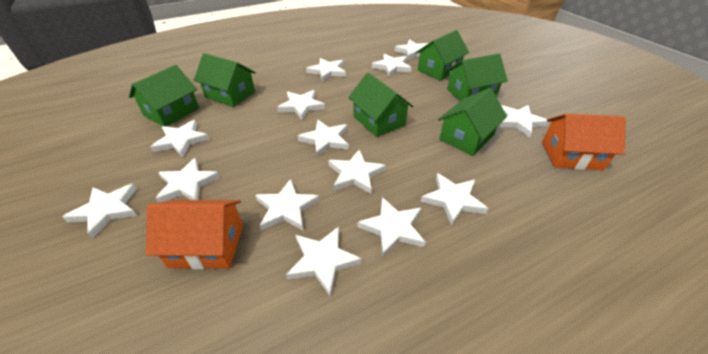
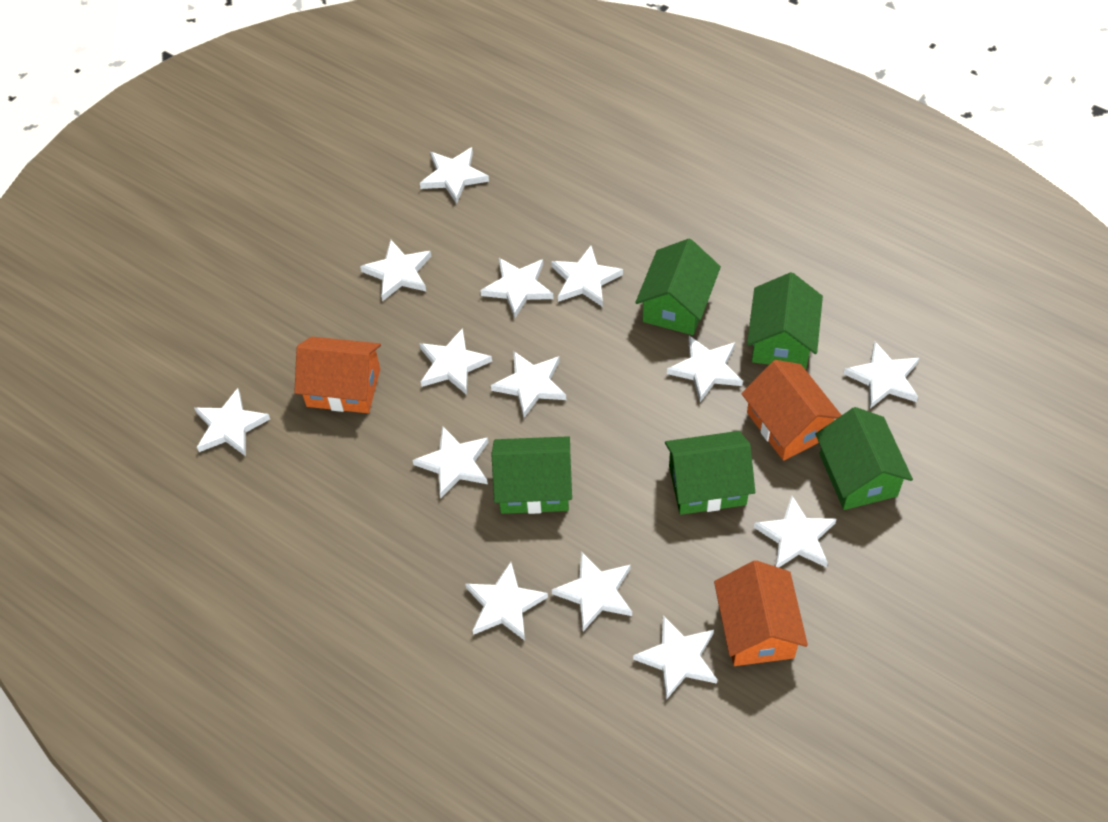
green house: [129,65,199,127] [194,53,256,107] [348,72,413,137] [416,30,469,81] [438,88,507,156] [447,53,508,101] = 6 -> [492,436,572,514] [635,239,721,335] [665,431,755,515] [747,272,823,369] [815,407,913,510] = 5
orange house: [146,200,243,269] [542,114,626,170] = 2 -> [294,337,381,413] [714,560,808,666] [741,360,842,461] = 3

